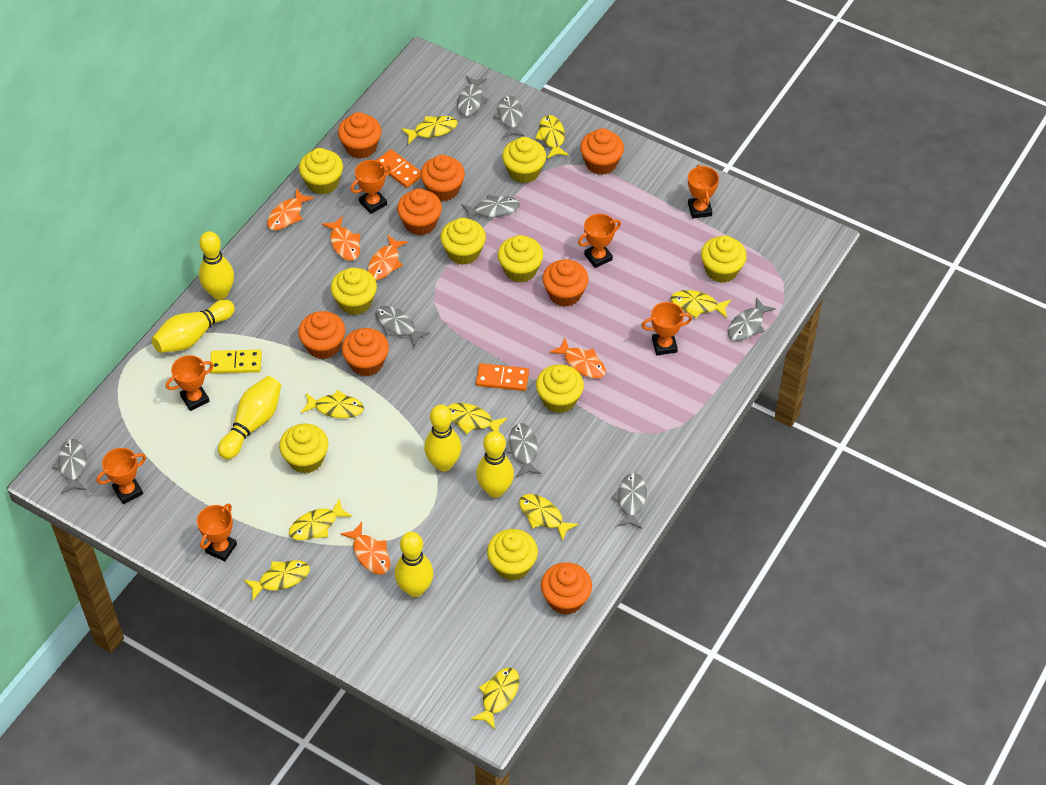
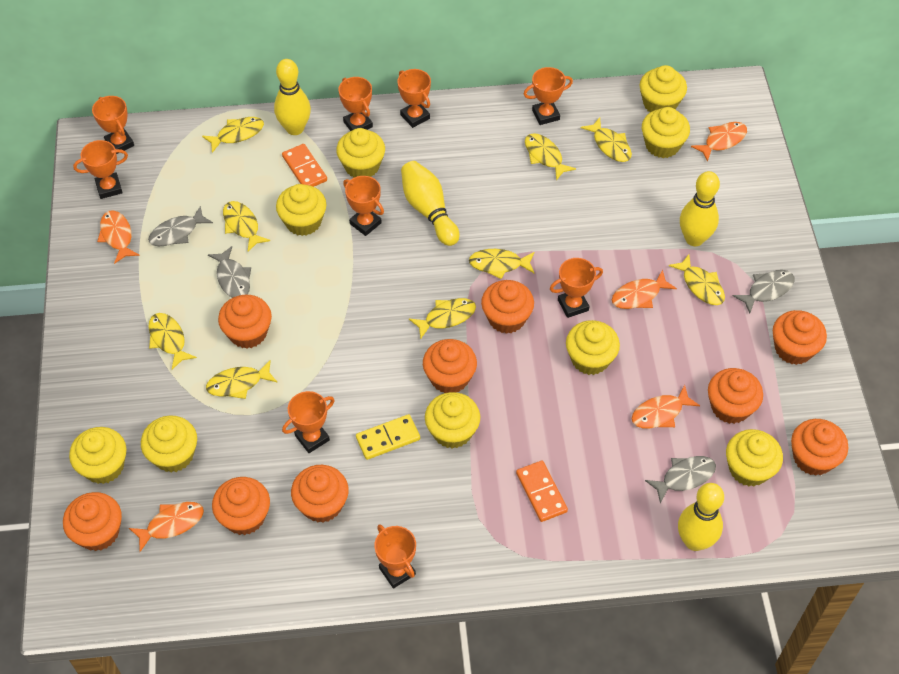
grey fish: [52,439,86,494] [376,306,430,347] [457,76,488,116] [461,194,520,219] [493,95,524,138] [504,423,541,477] [611,473,647,529] [728,297,776,341] = 8 -> [148,206,213,246] [208,246,251,298] [645,456,716,504] [733,270,795,314] = 4
orange cupcake: [298,311,345,359] [338,112,381,159] [342,328,389,376] [397,189,442,235] [420,155,465,201] [541,562,592,615] [542,259,588,307] [580,128,624,175] = 8 -> [63,492,122,551] [212,477,270,535] [218,295,272,349] [291,465,349,523] [423,339,477,393] [481,280,534,334] [708,368,763,424] [773,310,827,365] [791,419,848,476] = 9
orange trophy: [97,448,146,504] [166,355,214,411] [197,504,237,561] [350,160,391,214] [578,214,621,268] [641,302,692,355] [688,165,719,219] = 7 -> [73,140,128,199] [92,96,134,154] [282,391,335,453] [338,77,373,131] [343,176,384,236] [374,525,416,589] [397,69,431,128] [524,67,573,125] [550,258,603,318] = 9
yellow bowling pin: [152,299,235,353] [199,231,234,300] [218,376,281,459] [395,532,433,597] [424,405,461,471] [476,431,514,498] = 6 -> [274,59,311,135] [401,161,459,246] [678,483,724,551] [680,171,720,246] = 4

